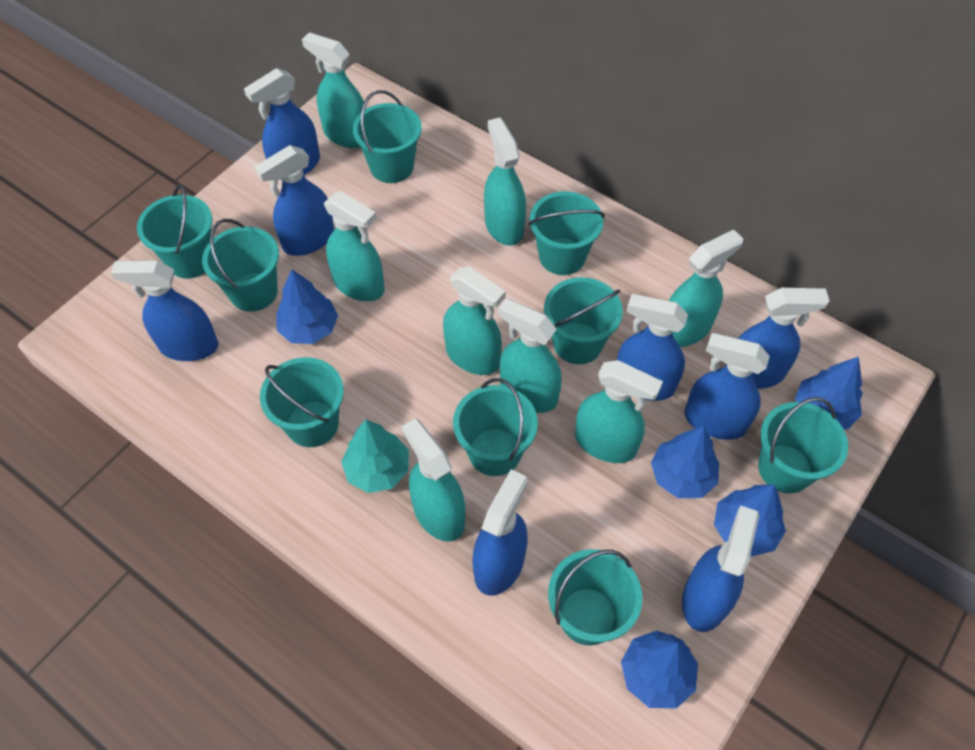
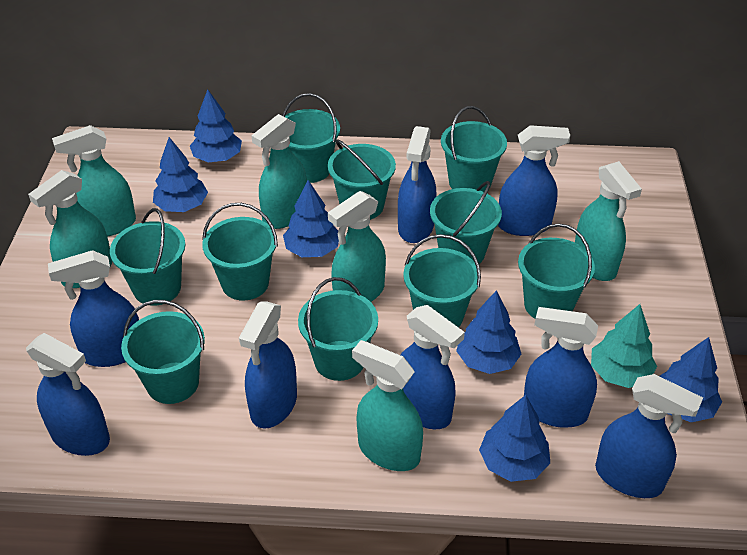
blue tree: [276,269,338,344] [621,631,698,708] [651,426,719,498] [714,484,786,557] [795,357,863,430] = 5 -> [153,137,208,212] [190,89,242,162] [283,180,339,257] [456,290,521,374] [479,395,550,482] [660,337,722,422] = 6
turquoise bucket: [137,184,212,279] [202,219,279,312] [260,357,344,447] [353,90,422,183] [453,378,538,476] [528,191,605,275] [544,277,623,364] [548,549,643,646] [758,397,848,493] = 9 -> [110,208,186,306] [121,300,205,404] [202,203,278,301] [282,93,340,183] [298,277,378,381] [328,139,396,220] [403,234,481,328] [430,181,502,264] [441,106,507,192] [518,224,595,319] = 10
turquoise spray bottle: [302,32,366,148] [324,191,385,301] [401,418,465,541] [443,266,506,375] [484,117,526,246] [498,298,562,413] [575,360,663,463] [669,230,743,347] = 8 -> [28,170,112,288] [52,125,136,237] [252,114,307,229] [328,191,386,302] [352,340,423,471] [575,161,642,281] = 6

